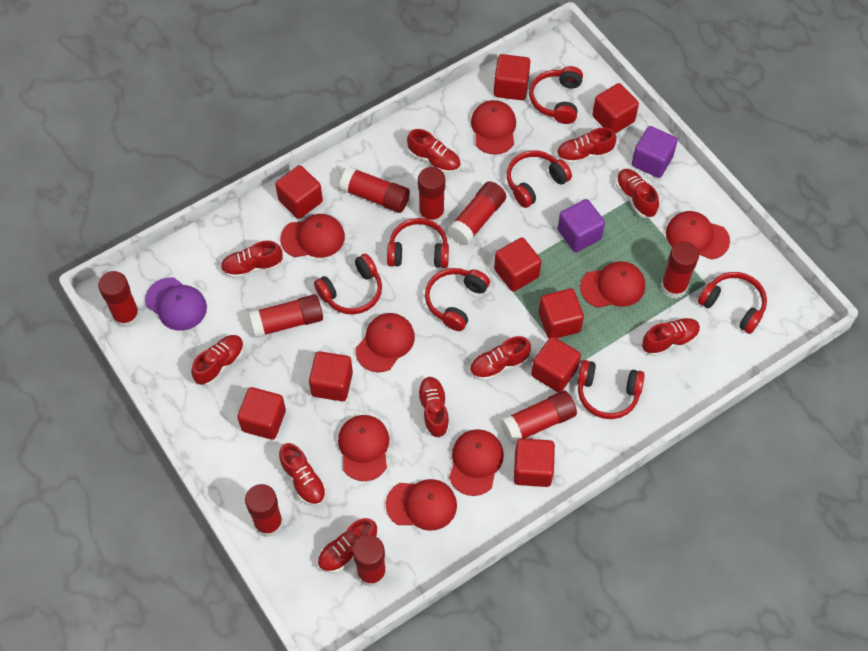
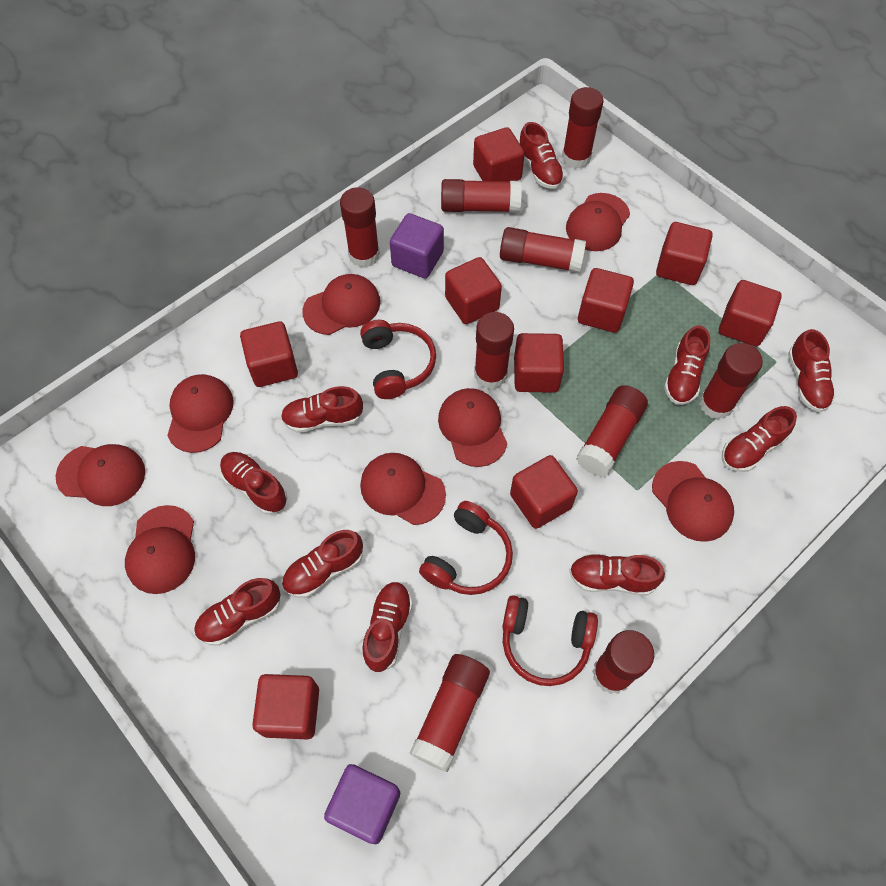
purple cap: [145,277,207,331] = 1 -> none = 0
red headphones: [314,254,382,315] [387,218,449,268] [425,268,490,331] [507,151,572,208] [529,66,583,124] [577,360,645,419] [698,272,767,334] = 7 -> [360,320,436,399] [419,501,513,595] [502,595,598,686] = 3

